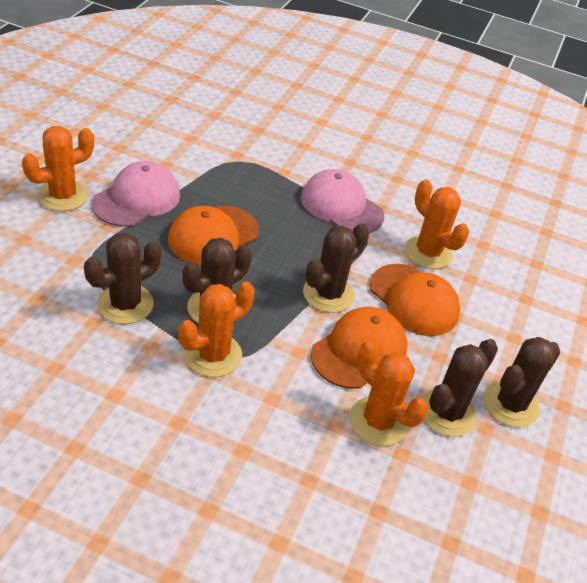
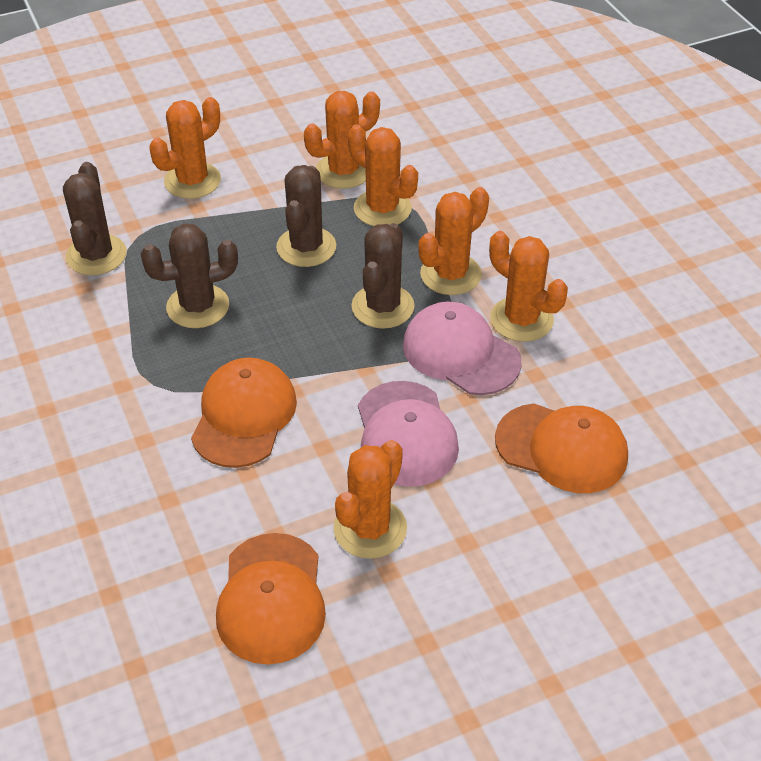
brown cactus: [84,233,161,324] [183,238,252,324] [303,223,369,313] [421,339,498,437] [483,337,560,427] = 5 -> [63,162,127,275] [141,224,238,328] [276,165,336,267] [352,223,415,329] = 4
orange cactus: [22,126,94,211] [178,281,255,377] [349,341,428,446] [405,180,469,269] = 4 -> [149,97,221,199] [304,91,380,189] [333,440,407,559] [348,124,418,226] [418,187,489,295] [489,231,568,342] = 6

